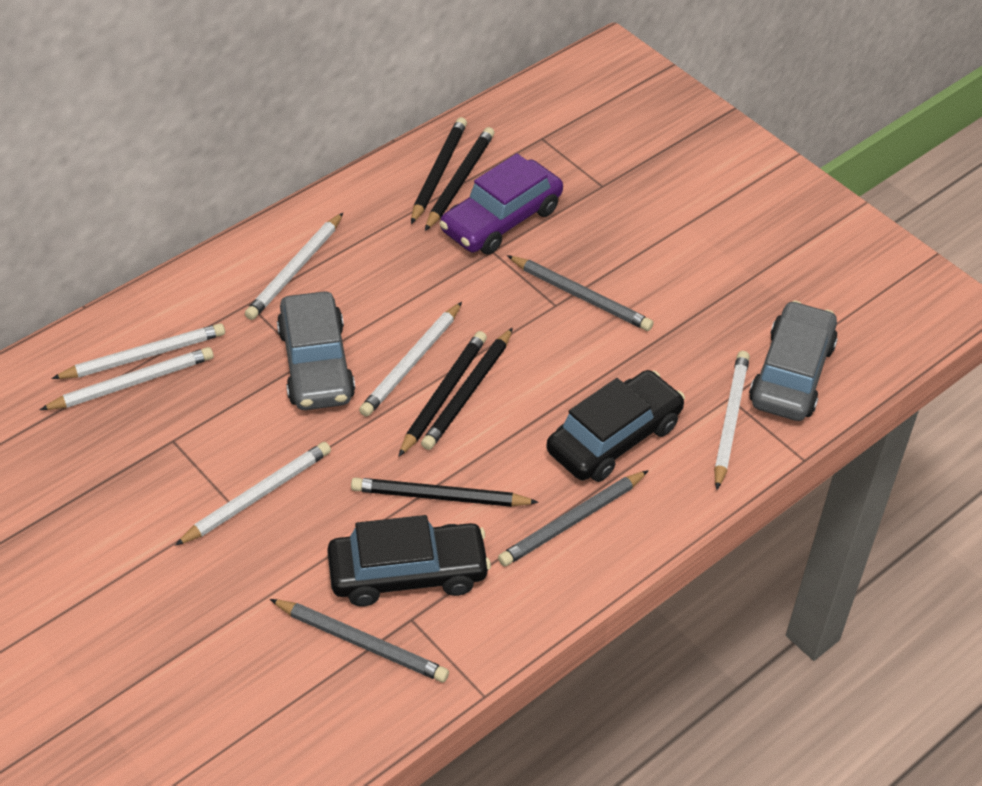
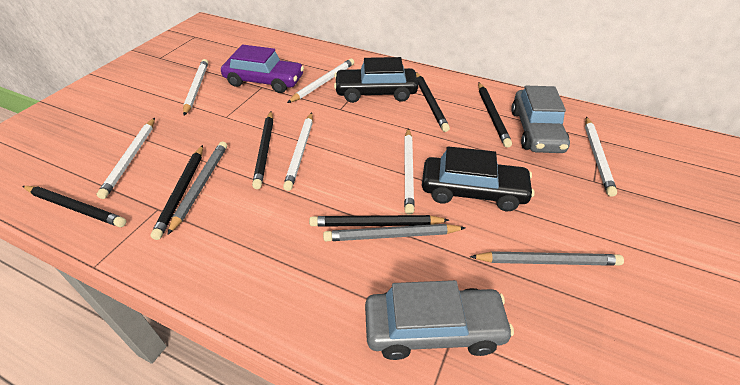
black pencil: [351,477,539,507] [398,331,487,457] [411,117,467,224] [421,327,513,450] [425,127,495,231] = 5 -> [23,186,127,227] [151,145,203,240] [252,112,273,189] [309,215,449,227] [416,72,450,132] [478,83,512,148] = 6

